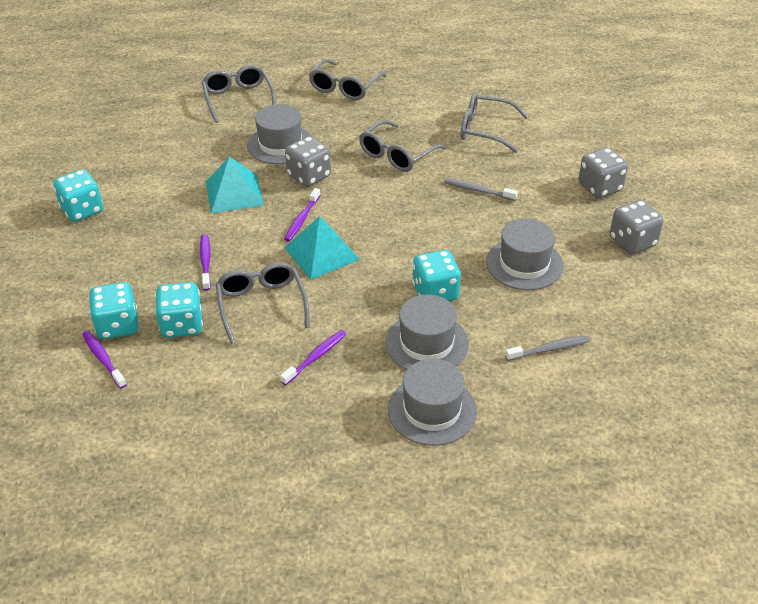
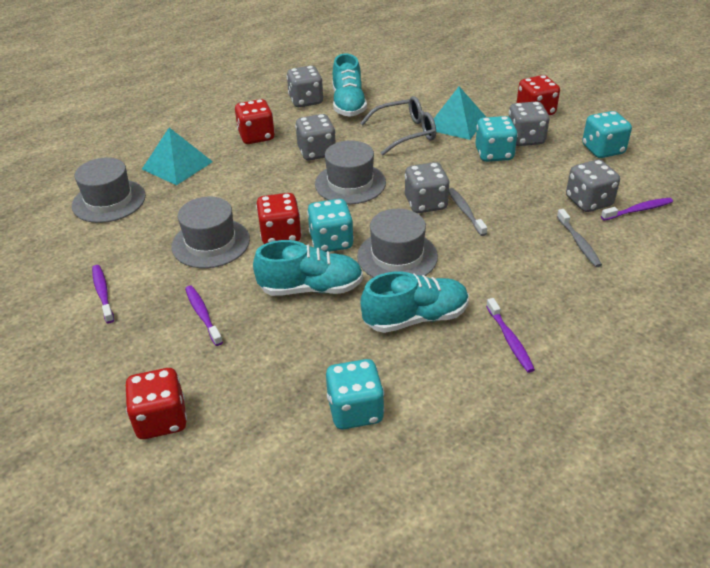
grey dice: [285,136,331,187] [579,148,628,198] [610,200,664,254] = 3 -> [286,66,323,107] [295,114,336,161] [405,162,450,213] [509,101,550,146] [566,160,620,212] = 5
grey glasses: [202,65,276,123] [215,262,310,344] [309,59,387,100] [359,120,447,172] [461,93,529,153] = 5 -> [360,96,436,155] = 1
red dice: none = 0 -> [126,368,187,439] [235,99,275,144] [256,193,302,244] [517,75,560,115] = 4
turquoise shoe: none = 0 -> [253,240,363,296] [333,54,367,117] [361,271,469,333] = 3

